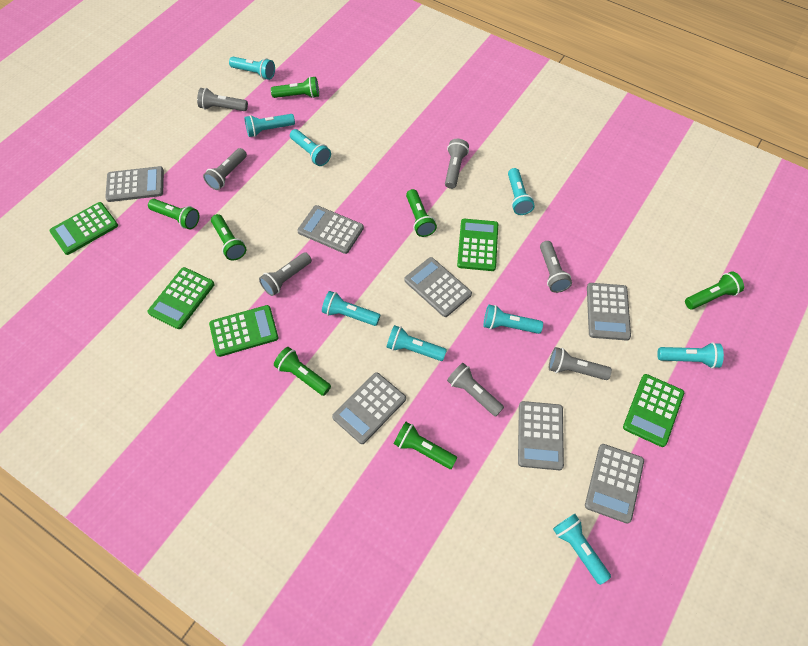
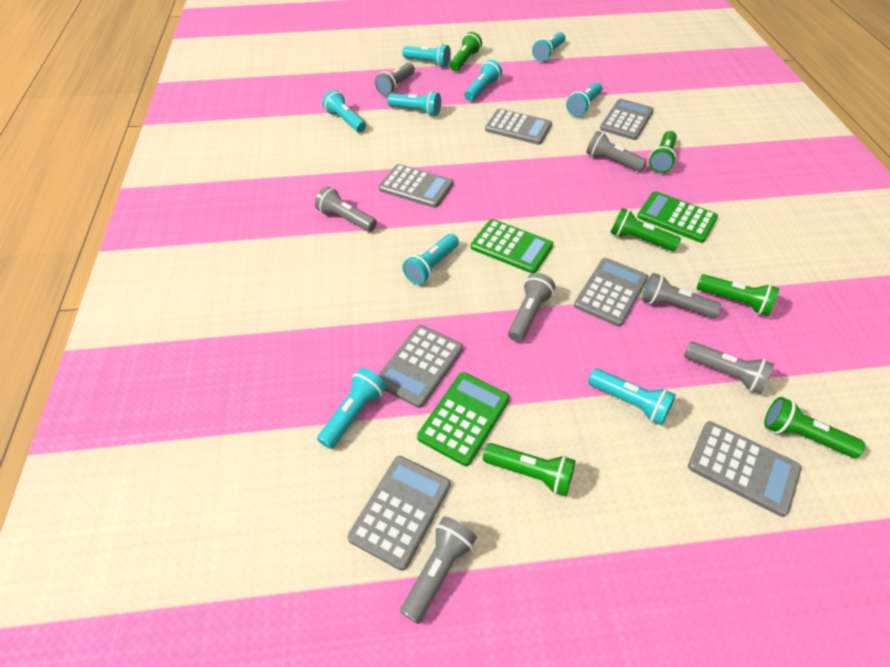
green calculator: [49,202,118,255] [148,267,215,329] [209,305,278,357] [457,219,498,271] [623,374,684,447] = 5 -> [417,372,510,466] [471,219,553,273] [637,191,718,243] = 3
green flashlight: [148,199,199,229] [211,214,246,261] [271,76,319,98] [274,347,331,396] [394,422,457,469] [406,189,437,237] [685,271,744,310] = 7 -> [450,32,482,71] [483,443,575,496] [610,208,681,251] [649,131,677,173] [697,274,779,316] [764,397,865,458] = 6

